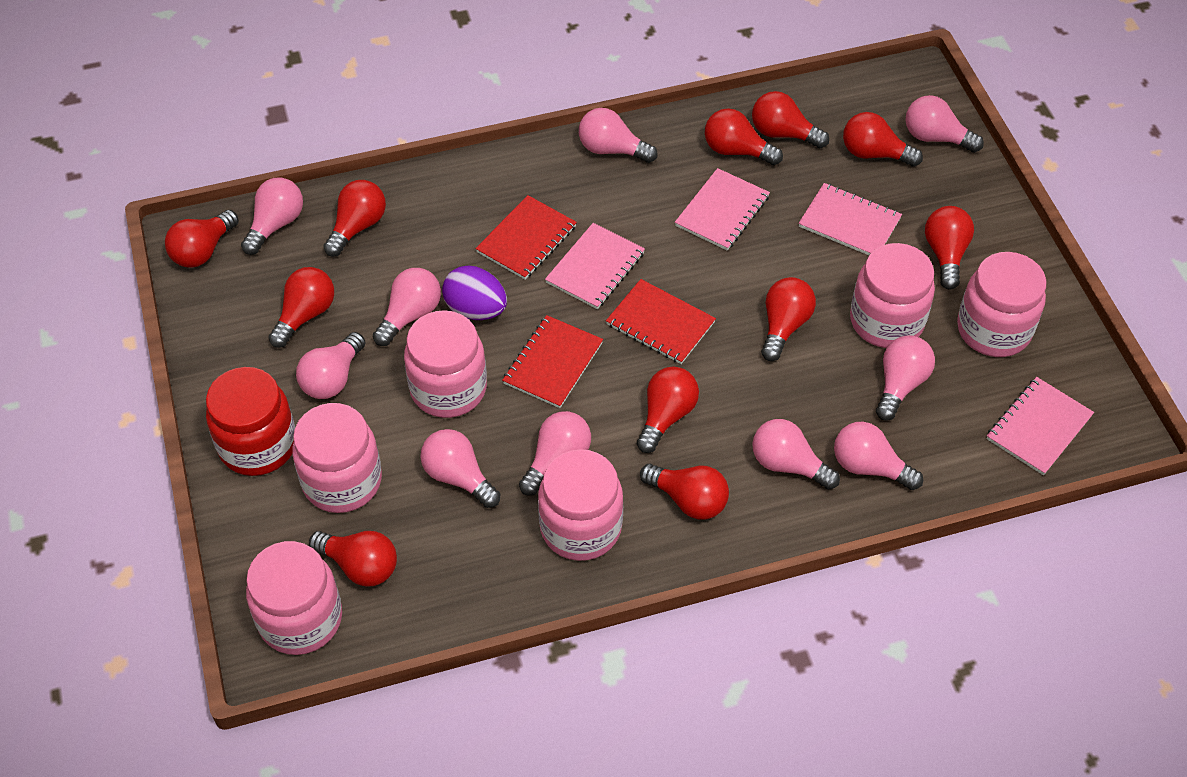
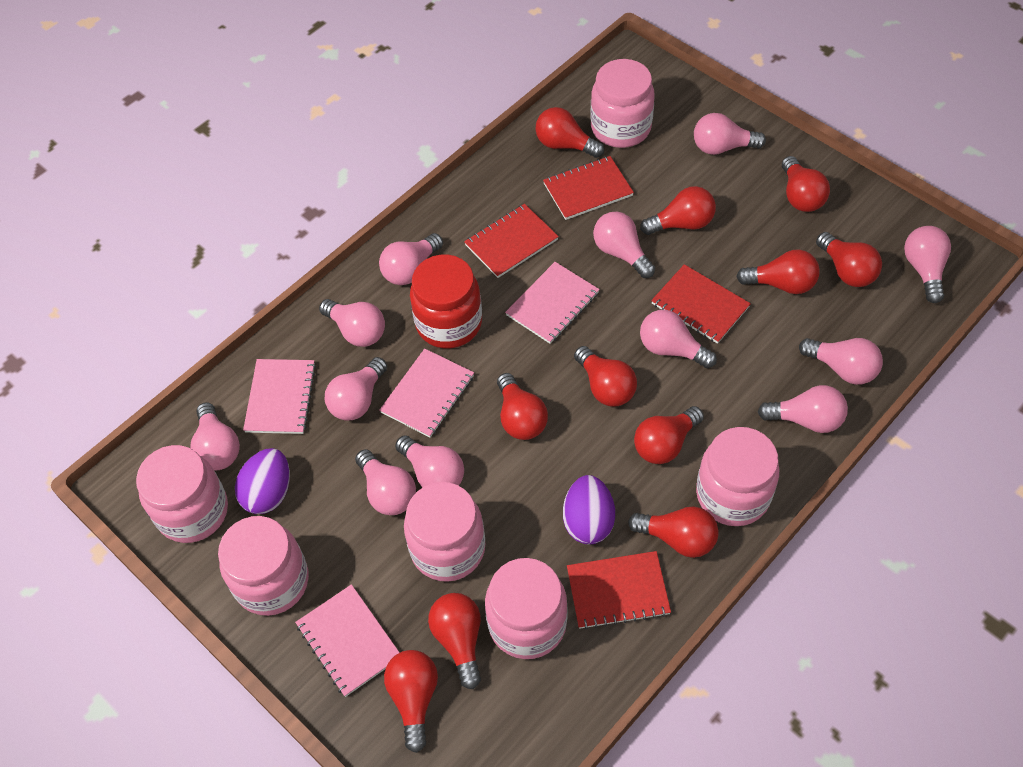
pink light bulb: [241,177,303,255] [296,332,365,399] [373,268,441,346] [421,429,500,508] [519,411,591,496] [579,108,657,163] [752,419,840,490] [834,422,923,490] [876,335,935,421] [905,95,984,153] = 10 -> [190,402,240,471] [319,299,385,347] [325,357,387,421] [355,449,416,515] [379,233,443,285] [395,435,464,488] [593,212,655,278] [640,310,717,368] [694,113,766,155] [758,385,848,433] [799,338,883,385] [904,226,951,303] = 12
purple egg: [442,266,507,320] = 1 -> [235,448,290,514] [563,475,615,544] = 2
red notebook: [476,195,577,280] [502,315,603,408] [606,279,716,364] = 3 -> [464,204,559,278] [543,156,634,220] [567,551,671,629] [651,264,751,344] = 4

